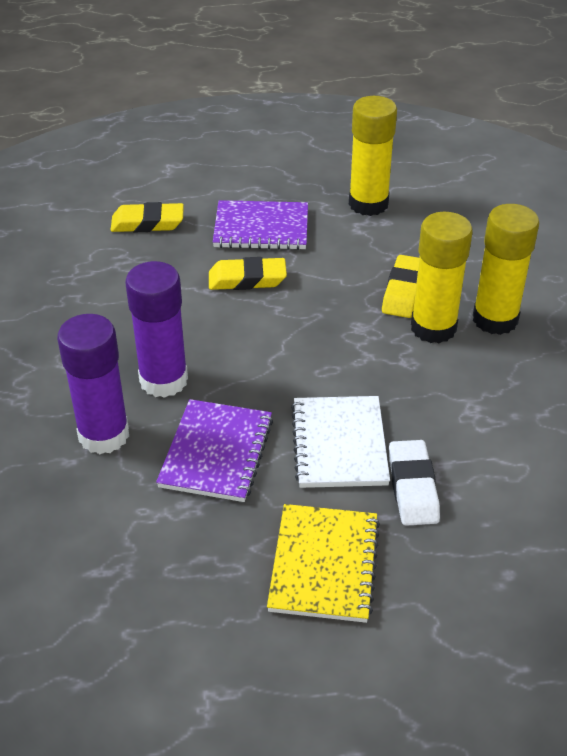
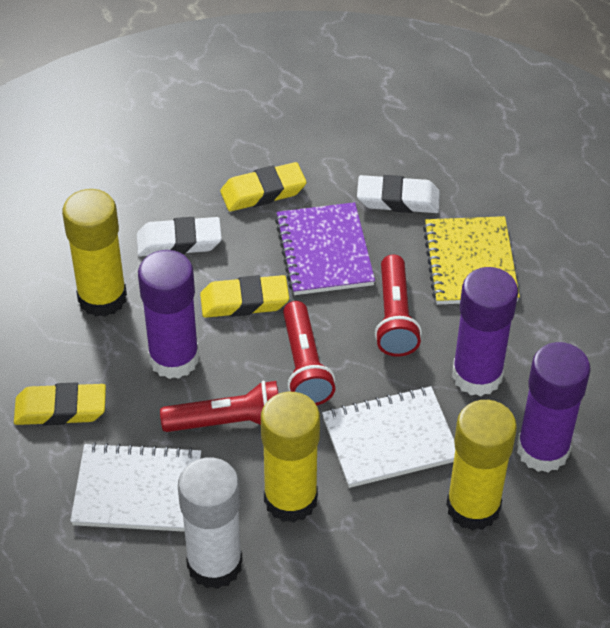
purple glue stick: [57,314,129,454] [125,261,188,398] = 2 -> [138,250,199,379] [452,267,518,396] [517,342,591,472] = 3
purple notebook: [156,399,273,502] [213,200,308,250] = 2 -> [275,202,375,295] = 1
red flashlight: none = 0 -> [160,381,279,432] [283,301,335,405] [375,254,422,357] = 3
white eraser: [389,440,440,526] = 1 -> [137,217,222,257] [357,175,440,213] = 2
white glue stick: none = 0 -> [178,457,243,589] = 1
white notebook: [291,396,390,488] = 1 -> [70,442,201,532] [322,386,455,488] = 2

